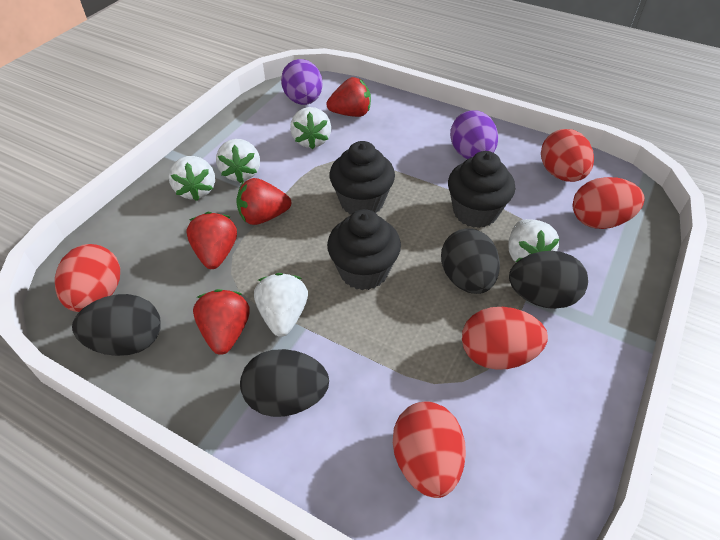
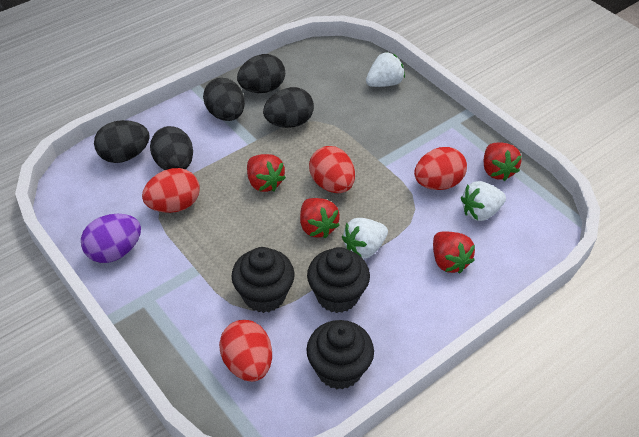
black egg: [72,294,161,356] [240,349,329,417] [441,228,500,294] [509,251,588,309] = 4 -> [94,120,150,163] [150,126,193,170] [203,78,245,121] [237,54,285,93] [263,87,314,128] = 5
purple egg: [281,59,322,105] [450,110,498,159] = 2 -> [81,214,141,263] = 1
red egg: [55,244,120,312] [393,402,466,498] [462,307,548,370] [541,129,594,182] [573,177,645,229] = 5 -> [142,168,200,213] [219,320,272,382] [309,146,355,193] [414,147,467,190] = 4
white strawberry: [169,156,215,201] [216,139,260,183] [254,273,308,337] [290,107,331,149] [508,219,559,262] = 5 -> [342,218,388,259] [366,52,405,87] [461,181,506,221] = 3

